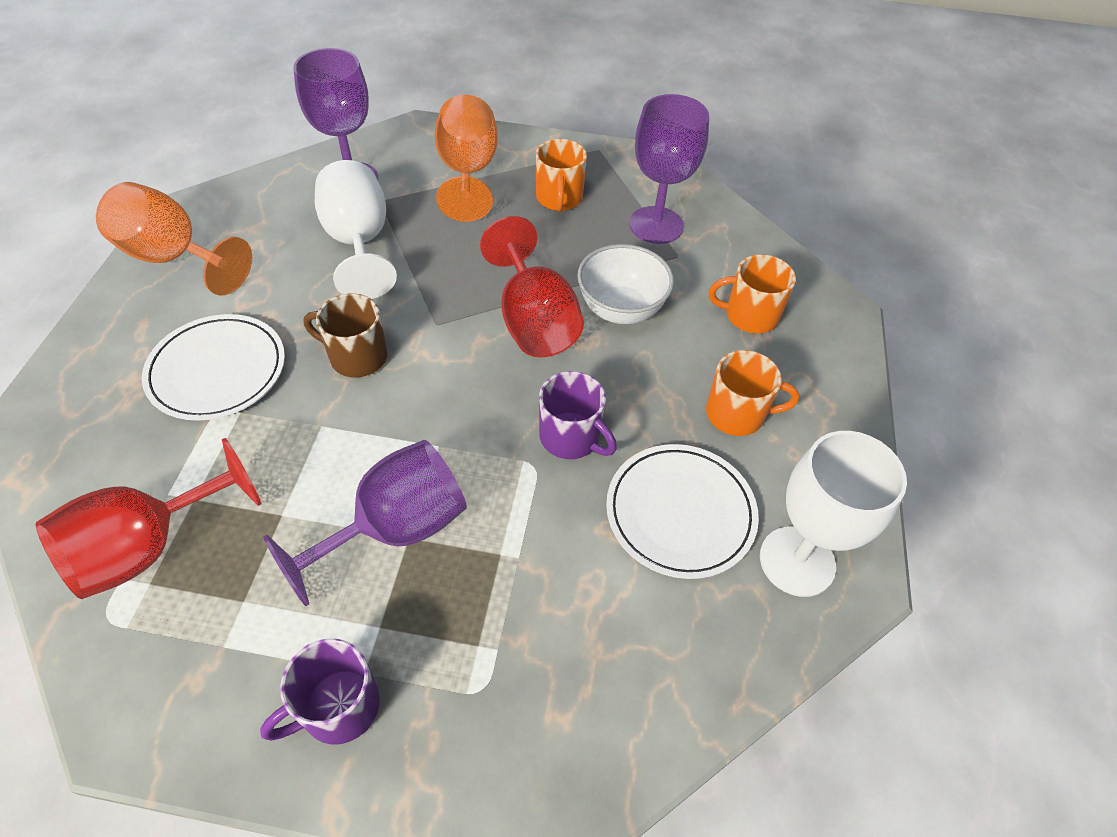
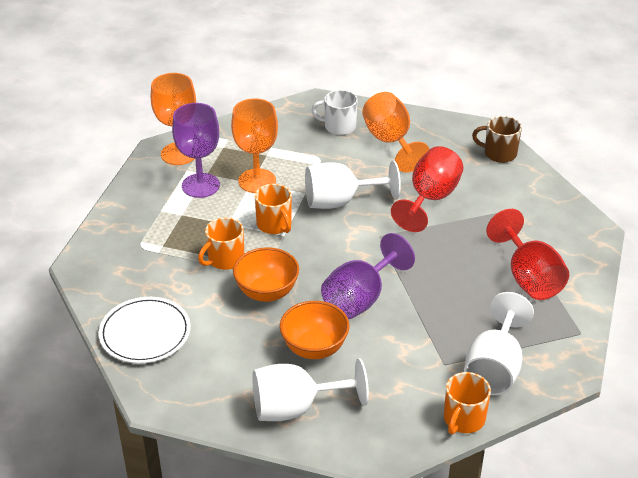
orange bowl: none = 0 -> [233,247,299,302] [280,301,349,359] = 2
orange goblet: [96,182,252,296] [435,95,498,222] = 2 -> [151,73,196,165] [231,98,278,193] [362,92,430,172] = 3
purple goblet: [263,440,467,606] [293,48,378,180] [629,94,709,244] = 3 -> [172,103,220,198] [321,233,415,319] = 2
purple mug: [260,638,380,745] [539,371,617,459] = 2 -> none = 0
white bowl: [577,244,674,324] = 1 -> none = 0
white goblet: [315,160,397,299] [760,431,907,597] = 2 -> [252,359,369,421] [305,161,401,209] [464,292,534,395] = 3
white mug: none = 0 -> [311,90,358,135] = 1
white plate: [142,314,285,421] [606,444,759,579] = 2 -> [99,297,191,363] = 1

